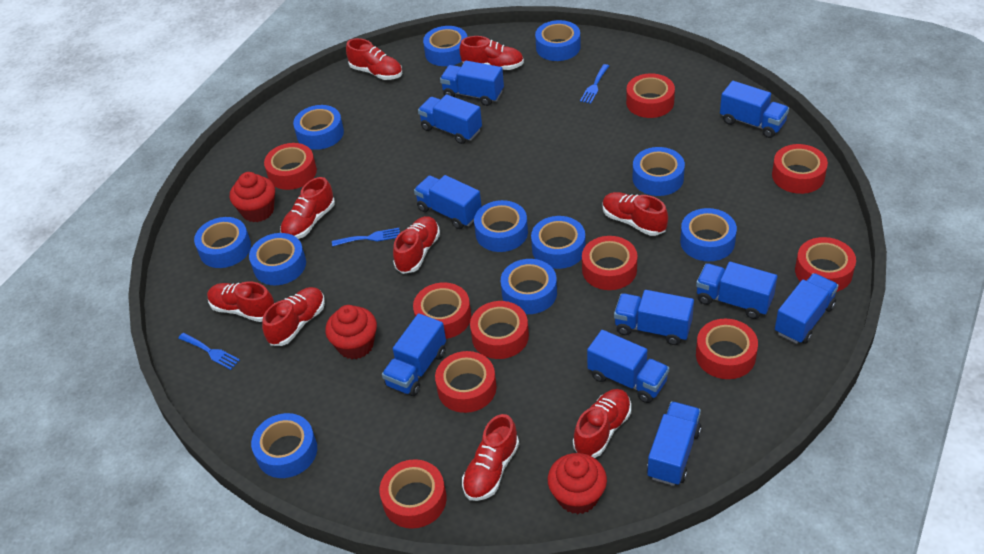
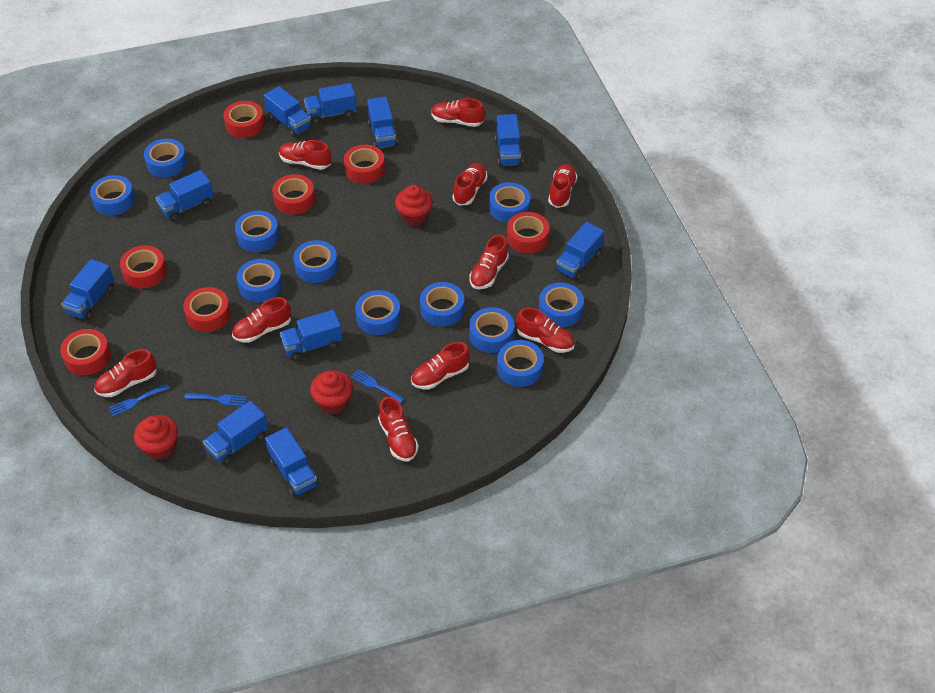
red shoe: [207,282,274,322] [262,287,325,346] [280,177,335,239] [346,38,402,80] [393,216,440,274] [459,36,524,70] [462,414,519,501] [573,389,631,458] [603,192,668,236] = 9 -> [94,349,157,397] [232,297,291,343] [279,140,331,170] [378,396,419,461] [411,342,470,390] [431,98,485,127] [452,163,487,205] [470,235,509,289] [516,308,575,353] [548,164,577,208] = 10
red tape: [264,143,317,190] [379,459,447,529] [413,282,471,339] [435,351,497,413] [470,301,529,359] [582,236,637,290] [626,73,675,118] [696,319,758,379] [772,144,828,194] [795,237,856,292] = 10 -> [60,329,111,375] [120,245,167,289] [183,287,231,332] [223,101,265,138] [272,174,315,215] [344,145,385,184] [507,212,549,254] = 7

